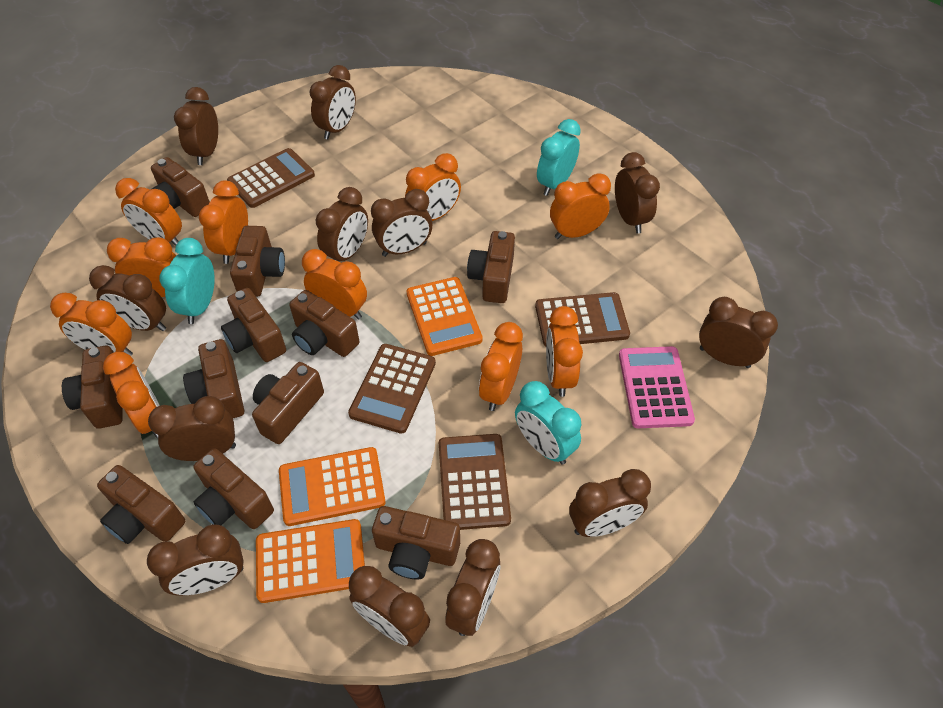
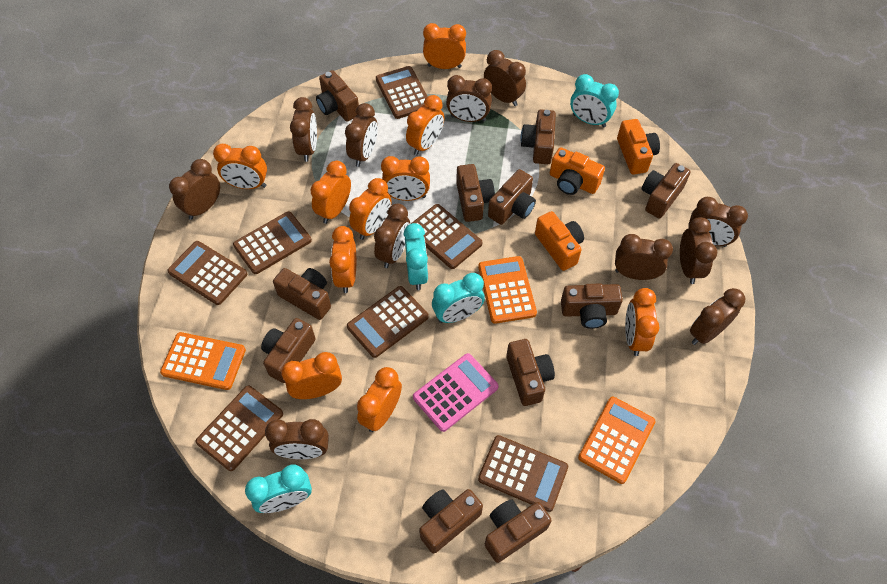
brown calculator: [227,148,315,208] [348,344,436,434] [439,434,511,530] [535,292,630,347] = 4 -> [167,241,247,305] [195,386,283,471] [233,211,312,274] [347,286,429,358] [376,66,428,119] [411,204,482,269] [478,435,568,512] = 7
brown clock: [89,265,166,331] [147,524,244,596] [148,396,236,461] [174,87,218,165] [309,65,356,140] [316,187,368,261] [349,566,430,647] [371,189,432,257] [446,539,501,636] [569,469,651,537] [615,152,660,234] [699,297,778,368] = 12 -> [169,159,220,220] [265,419,329,459] [290,97,317,162] [345,103,378,167] [374,204,410,268] [446,75,492,122] [484,50,526,106] [615,234,673,280] [680,217,717,284] [688,197,748,247] [690,288,745,345] = 11
orange camera: none = 0 -> [535,211,584,271] [550,147,605,195] [617,119,660,175] = 3
turquoise clock: [160,238,215,324] [515,381,581,465] [537,119,581,196] = 3 -> [245,464,312,513] [404,223,428,290] [432,273,485,323] [570,74,619,127] = 4

